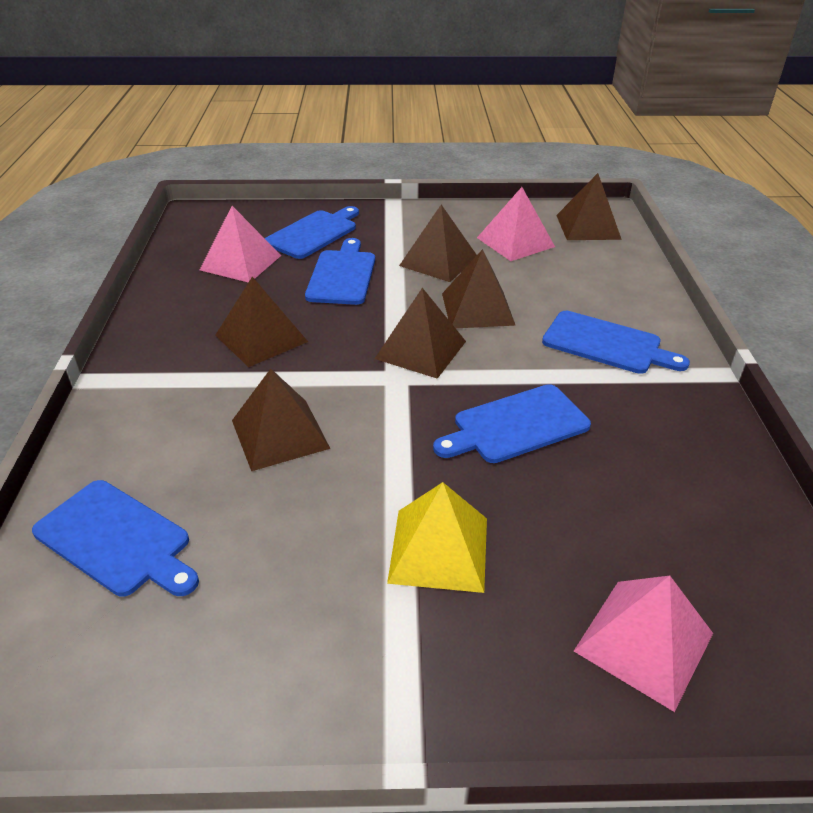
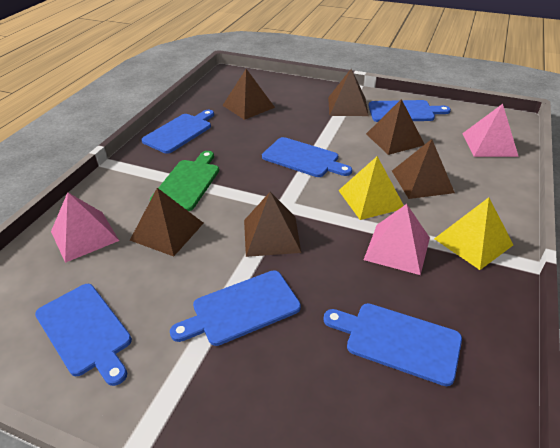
blue cutting board: [32,480,199,596] [265,206,359,259] [305,238,375,305] [433,384,591,463] [542,311,690,374] = 5 -> [35,284,132,386] [141,110,214,154] [170,270,301,346] [262,137,352,177] [323,303,462,386] [368,100,451,122] = 6
green cutting board: none = 0 -> [150,151,219,211] = 1
yellow pyramid: [387,482,487,593] = 1 -> [338,156,404,220] [434,197,513,270] = 2

